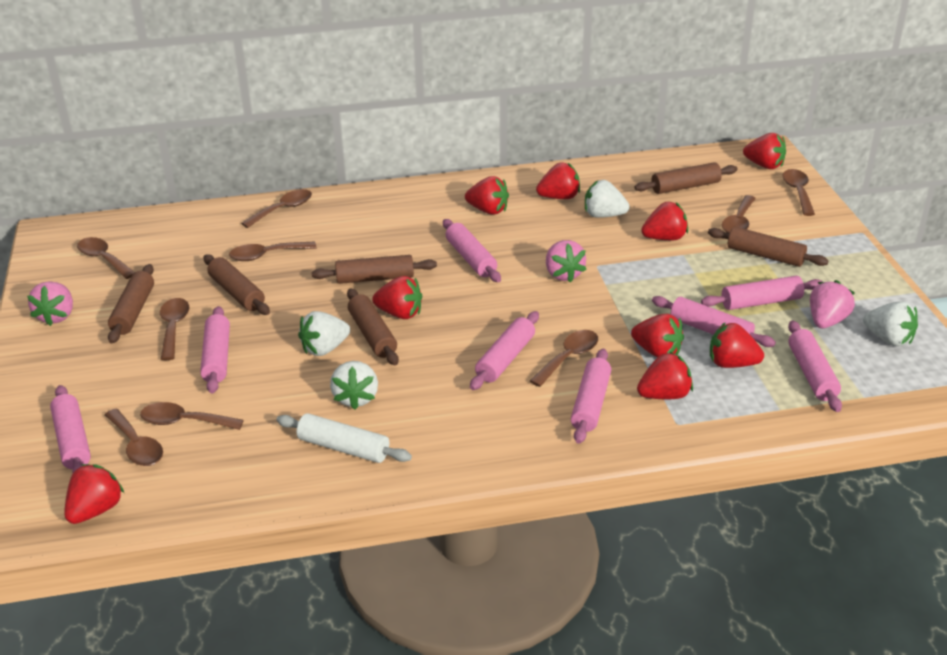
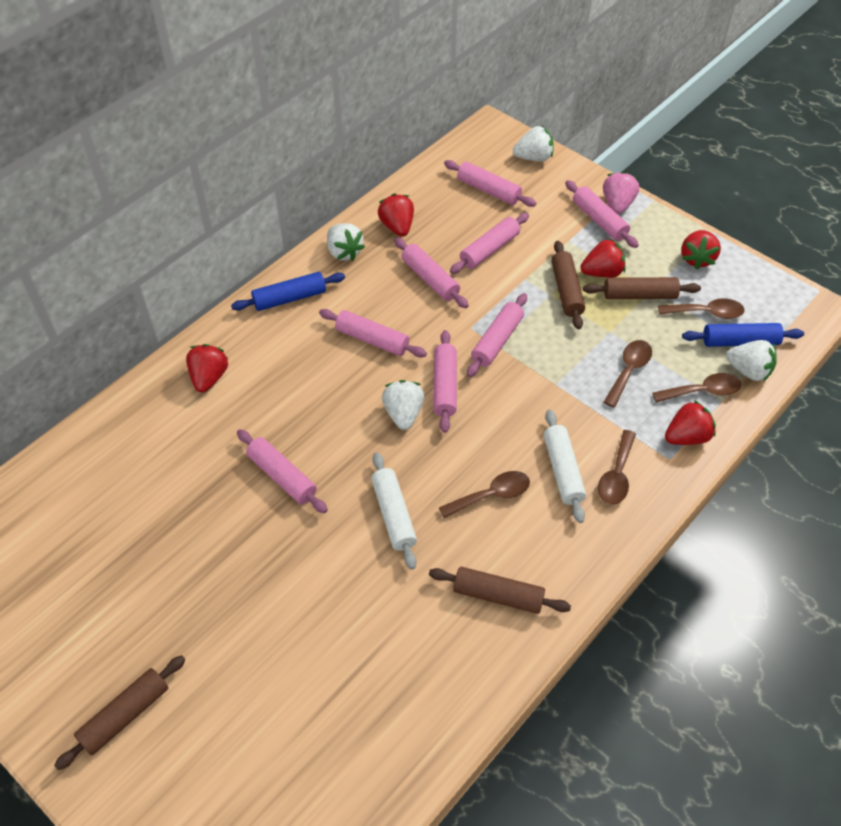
blue rolling pin: none = 0 -> [231,272,345,311] [682,323,804,347] = 2
brown rolling pin: [108,264,154,343] [204,254,270,315] [312,255,437,284] [347,289,399,365] [635,162,737,194] [708,227,829,267] = 6 -> [54,655,185,770] [429,567,571,614] [551,241,585,329] [583,277,701,299] = 4
brown spoon: [77,237,135,279] [105,409,163,466] [140,402,244,430] [160,298,189,360] [229,242,316,261] [241,189,312,228] [530,330,598,387] [722,195,756,234] [782,169,815,216] = 9 -> [439,471,530,518] [598,430,636,505] [604,340,652,407] [652,373,741,403] [658,298,744,319] = 5
pink strawberry: [27,281,73,326] [546,240,587,282] [810,280,855,328] = 3 -> [603,171,639,214] = 1
red strawberry: [64,464,124,524] [372,276,422,319] [465,176,509,215] [536,162,580,199] [631,314,684,358] [637,352,693,399] [641,202,688,240] [710,322,764,368] [743,133,786,169] = 9 -> [186,344,228,393] [378,193,414,237] [580,238,626,277] [665,400,716,445] [681,230,721,270] = 5
white rolling pin: [277,413,412,463] = 1 -> [371,452,417,570] [544,410,586,523] = 2

